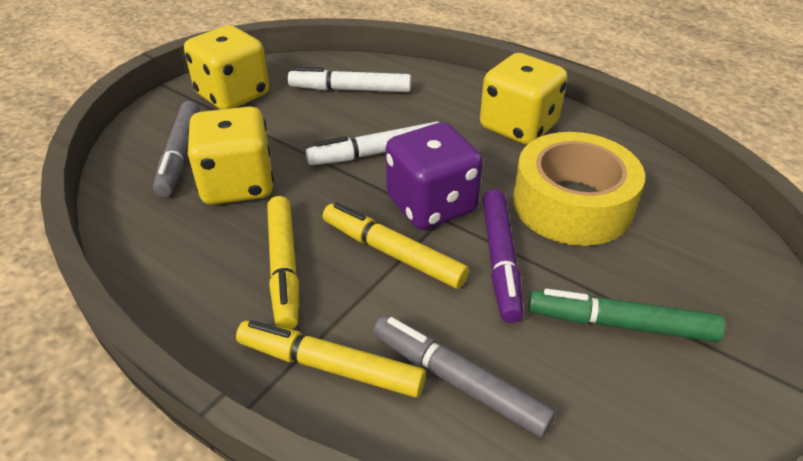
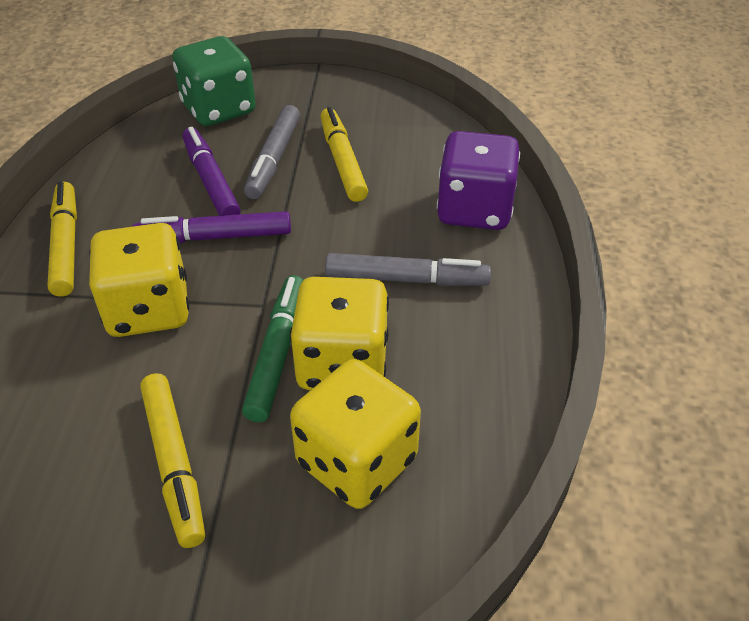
green dice: none = 0 -> [172,36,256,126] = 1
purple marker: [483,189,523,323] = 1 -> [132,211,291,243] [182,127,241,216] = 2
white marker: [288,67,411,92] [306,121,439,165] = 2 -> none = 0
yellow tape: [513,132,645,246] = 1 -> none = 0

